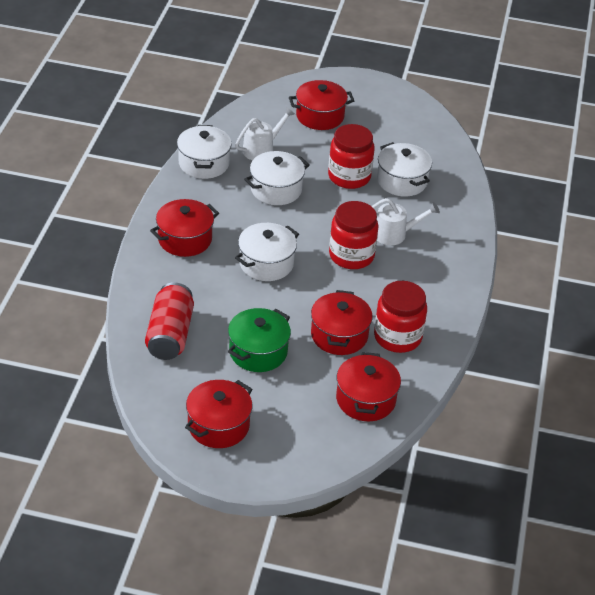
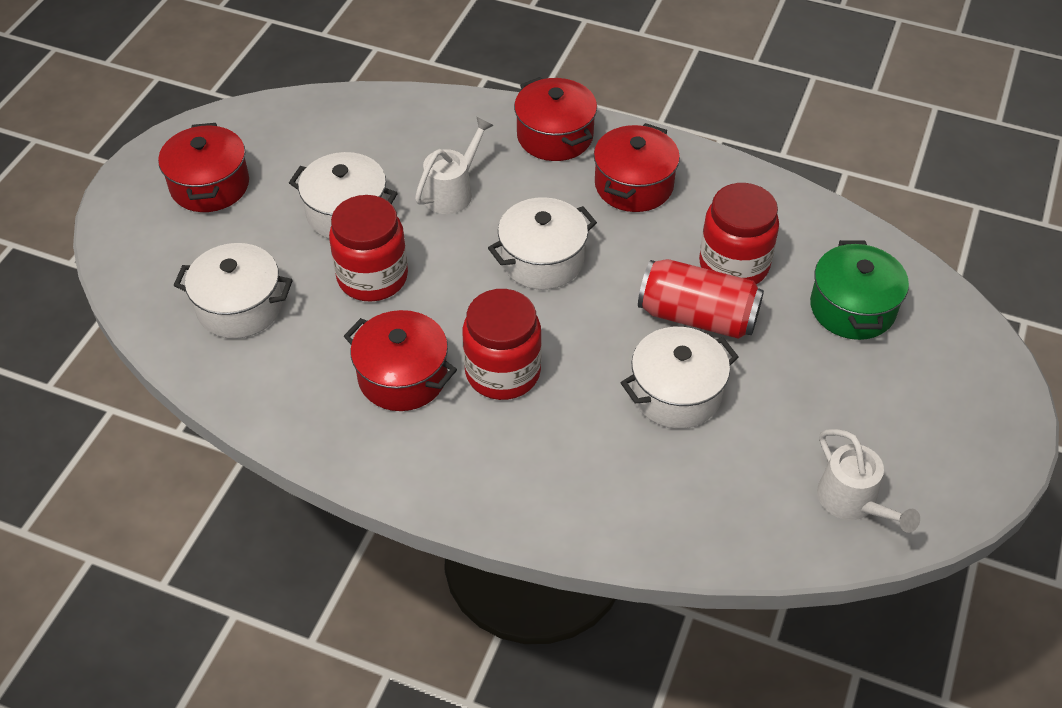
red pot: [150,199,219,257] [185,380,252,448] [289,80,354,130] [311,290,373,355] [336,352,401,421] = 5 -> [158,123,249,212] [344,310,457,411] [514,77,597,161] [594,123,680,212] = 4

